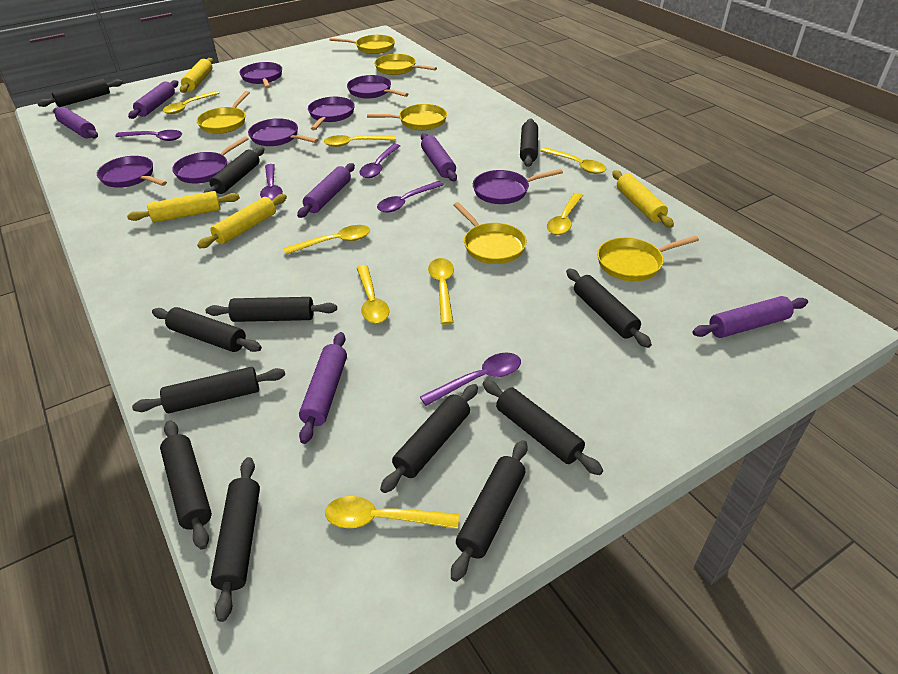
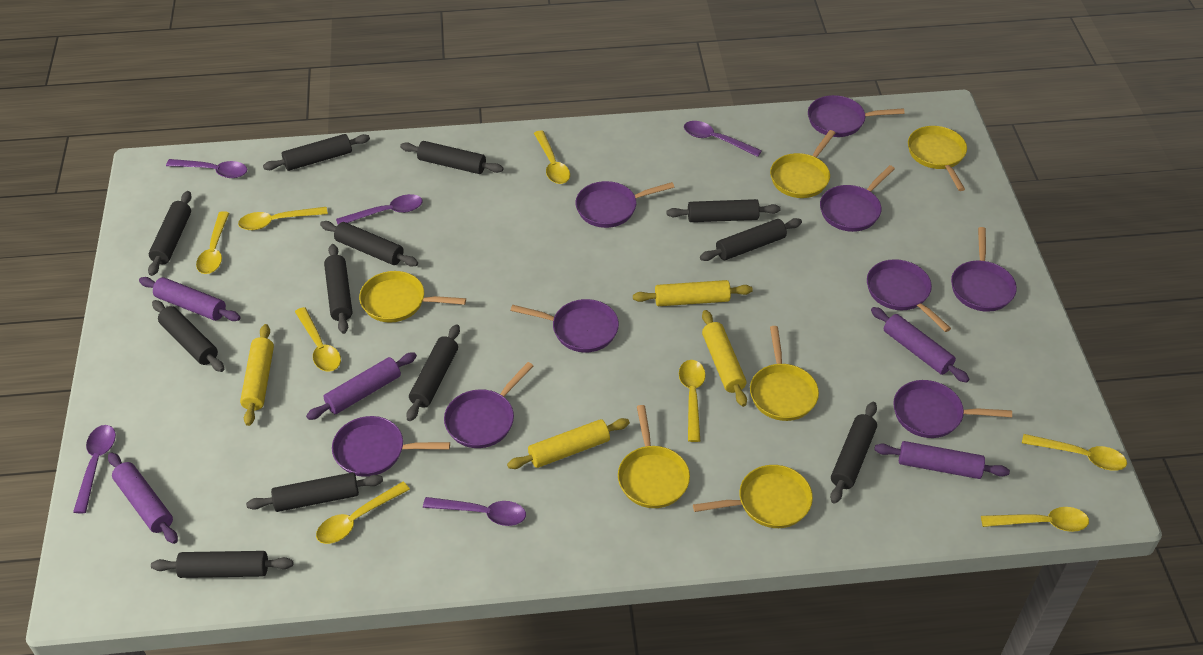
purple pan: [97,156,167,188] [172,136,249,183] [239,62,282,88] [248,118,318,146] [308,97,355,130] [347,75,408,98] [473,169,563,204] = 7 -> [332,416,450,477] [444,362,533,448] [510,299,619,352] [575,181,674,228] [808,95,905,137] [820,165,895,232] [867,259,951,332] [893,380,1012,438] [951,227,1017,312] = 9
purple rolling pin: [53,107,98,138] [128,80,178,119] [297,163,355,218] [299,332,347,444] [421,133,457,181] [692,296,808,338] = 6 -> [108,452,178,544] [139,277,240,321] [306,352,417,420] [871,307,969,383] [874,441,1010,479] = 5

